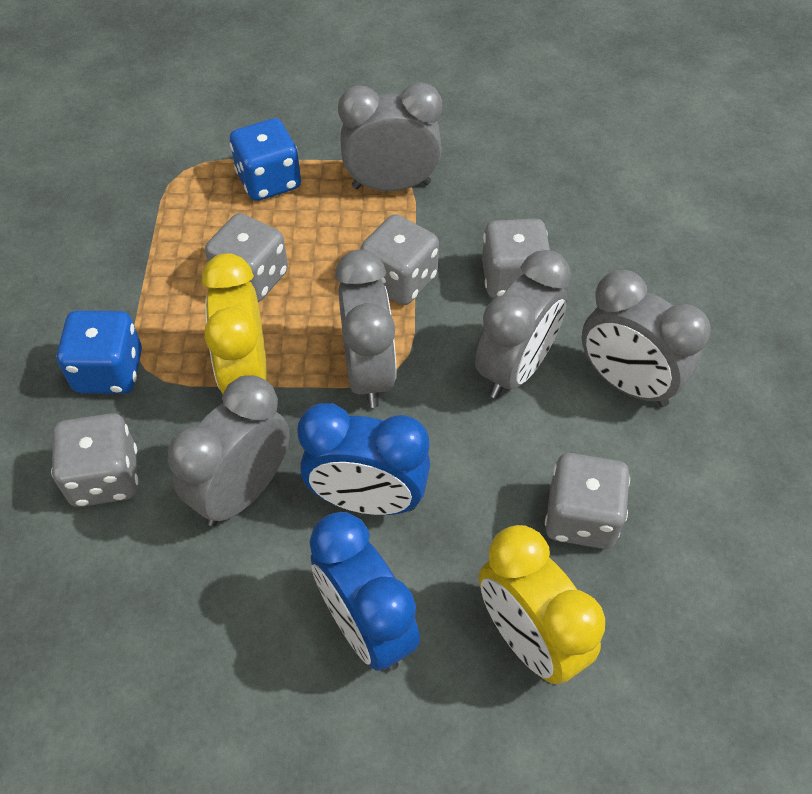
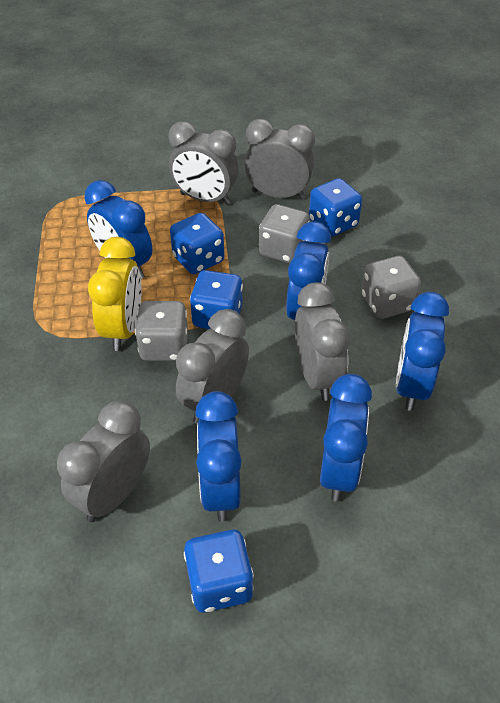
blue clock: [297,403,430,515] [310,512,420,671] = 2 -> [84,180,152,279] [195,391,242,522] [286,222,331,320] [320,374,372,502] [396,292,449,411] = 5
blue dice: [57,311,142,394] [230,118,301,201] = 2 -> [170,213,224,274] [184,530,254,613] [190,270,243,329] [309,178,362,237] = 4
grey dice: [51,413,138,507] [205,213,288,302] [360,214,439,305] [482,219,550,299] [545,453,630,549] = 5 -> [135,301,188,361] [259,204,310,263] [361,256,421,319] = 3
yellow clock: [202,253,267,394] [479,525,605,684] = 2 -> [88,237,142,351] = 1

